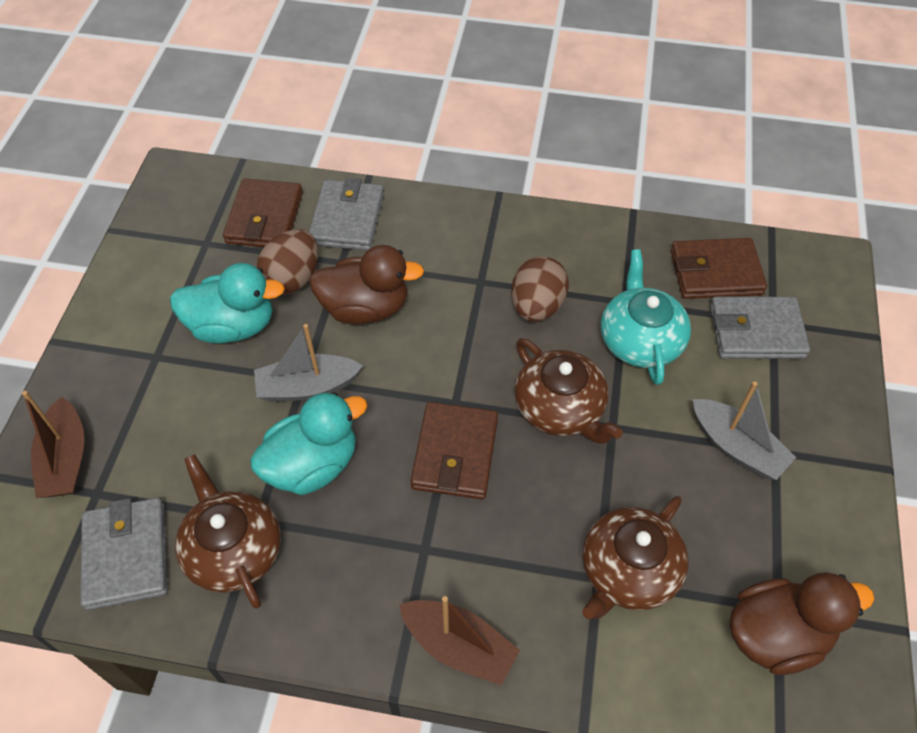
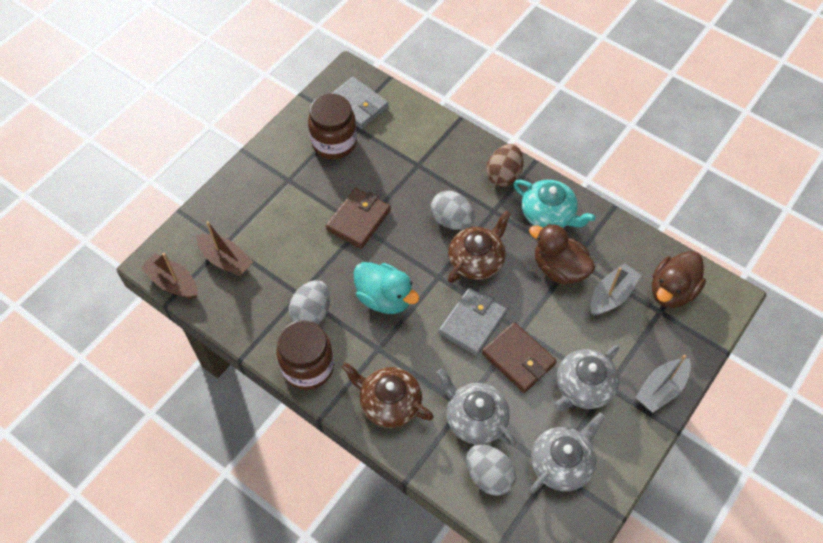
brown egg: [256,229,318,295] [511,256,569,322] = 2 -> [487,144,523,187] = 1
brown jar: none = 0 -> [277,321,334,390] [308,94,357,159] = 2
brown teapot: [175,454,281,608] [515,338,623,444] [582,496,688,619] = 3 -> [342,362,434,428] [448,210,511,283] = 2
brown wallet: [223,178,303,247] [411,402,498,499] [671,238,767,299] = 3 -> [326,188,391,249] [482,322,557,393] = 2
grey egg: none = 0 -> [289,280,330,325] [431,191,474,230] [466,445,516,495] = 3
grey teapot: none = 0 -> [437,369,516,446] [530,412,605,494] [554,345,619,411] = 3
grey wallet: [80,498,168,610] [309,178,384,251] [710,297,810,359] = 3 -> [331,77,389,129] [439,288,507,356] = 2
turquoise duck: [170,263,285,344] [250,392,367,495] = 2 -> [354,262,419,314] = 1

